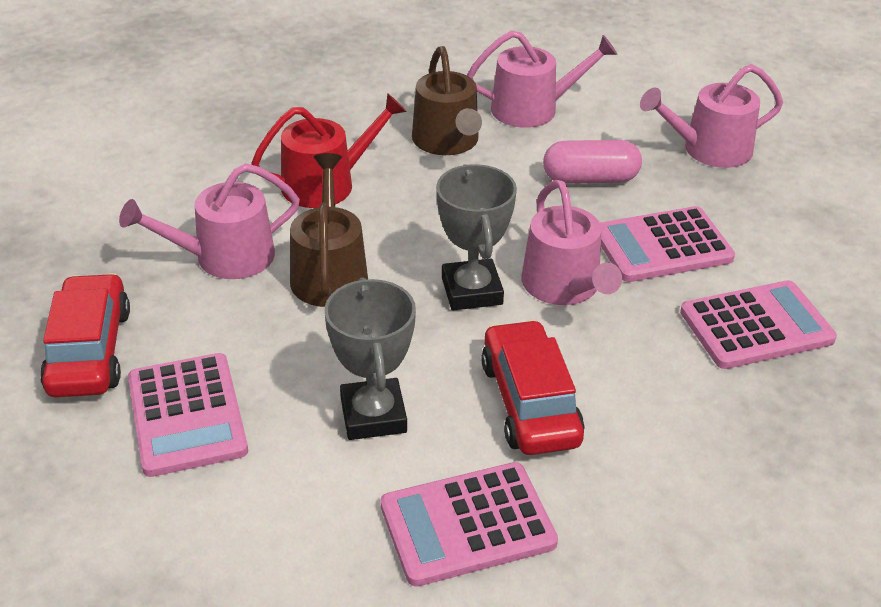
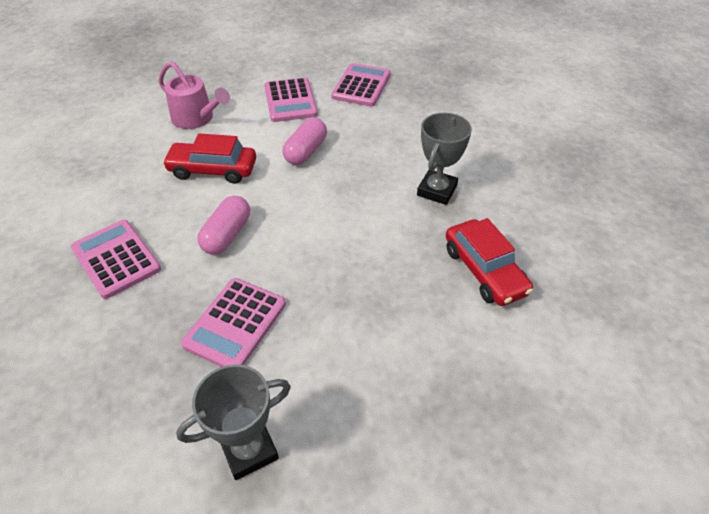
brown watering can: [290,153,368,307] [412,46,482,155] = 2 -> none = 0
pink capsule: [543,140,642,183] = 1 -> [198,196,250,255] [283,118,327,165] = 2
pink watering can: [119,163,300,279] [467,30,617,128] [522,180,622,305] [640,64,783,168] = 4 -> [159,61,230,129] = 1
red watering can: [251,93,407,208] = 1 -> none = 0

